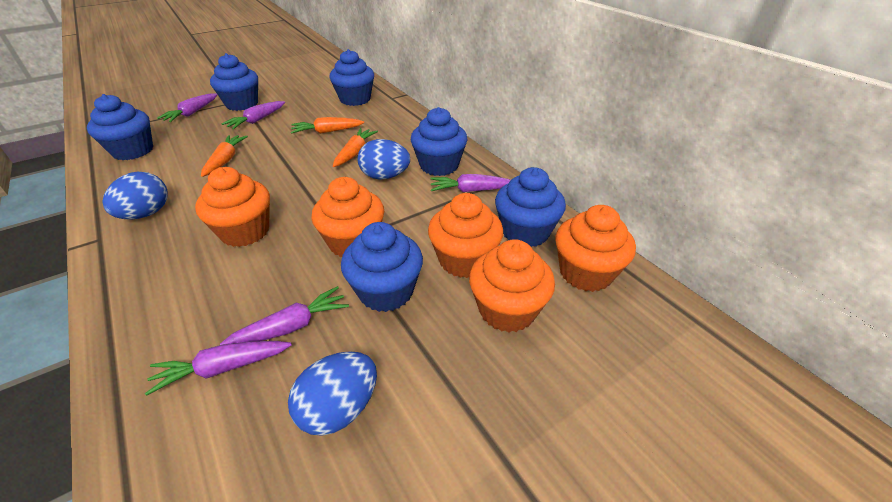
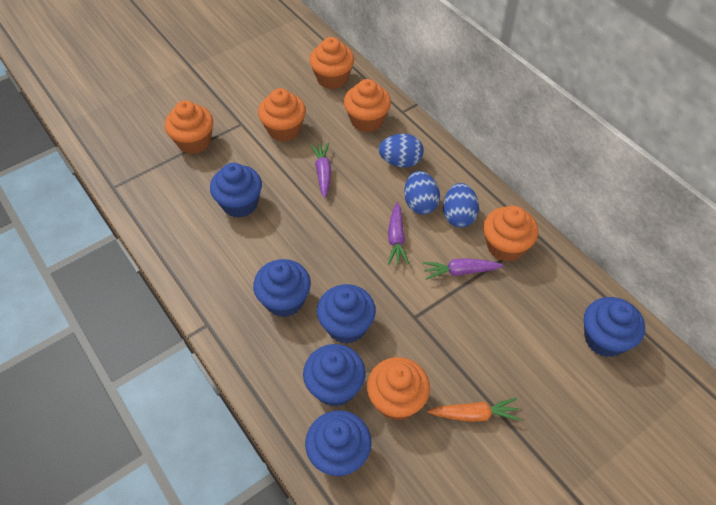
orange carrot: [201,135,248,177] [291,117,364,134] [333,128,378,167] = 3 -> [427,398,520,422] = 1
orange cupcake: [195,167,270,247] [311,177,384,257] [428,193,503,278] [469,239,555,332] [555,205,636,292] = 5 -> [165,100,213,154] [258,88,306,142] [309,37,354,89] [344,79,391,132] [367,357,430,421] [483,206,538,262] = 6
purple carrot: [145,341,292,396] [157,93,217,122] [220,286,349,345] [221,101,285,130] [430,174,511,192] = 5 -> [311,143,331,198] [388,202,409,265] [423,258,504,280] = 3

